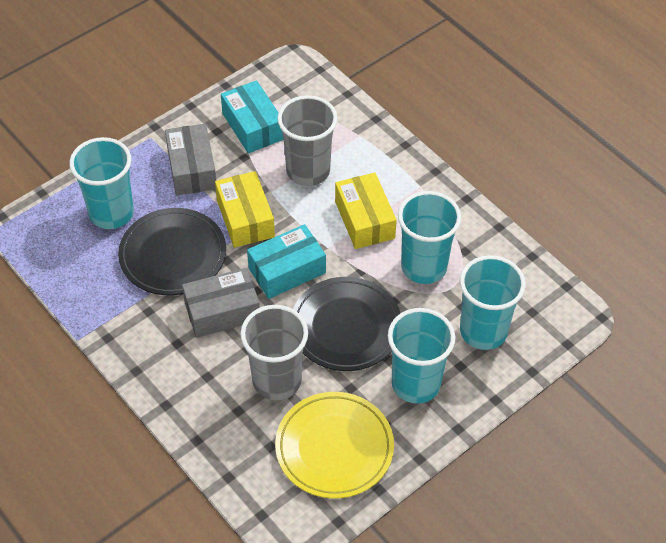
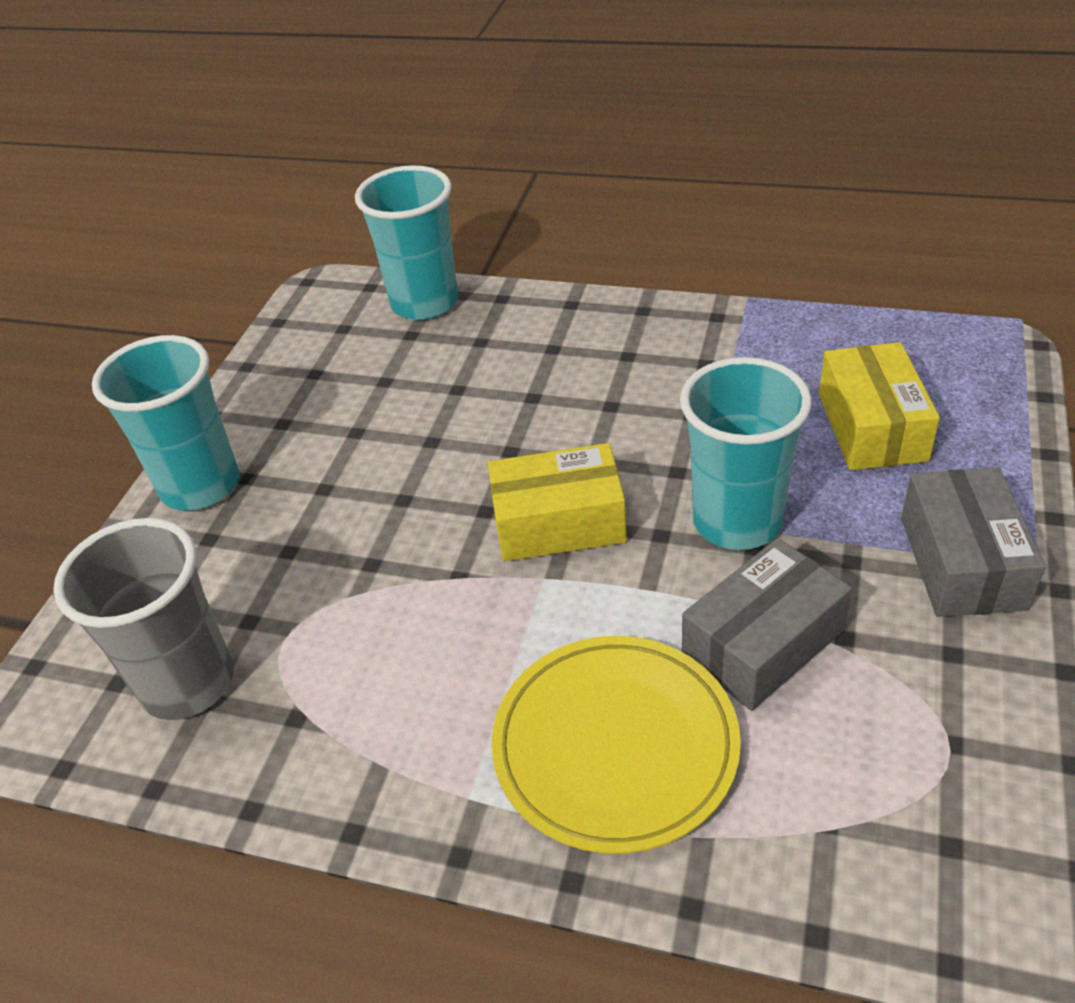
black plate: [118,208,226,295] [293,277,400,371] = 2 -> none = 0
grey cup: [240,305,308,400] [277,95,338,186] = 2 -> [53,518,234,720] = 1
turquoise box: [221,80,284,153] [247,224,326,299] = 2 -> none = 0
turquoise cup: [70,137,134,229] [388,308,455,404] [398,191,461,284] [460,255,526,350] = 4 -> [92,335,239,510] [355,165,458,320] [680,357,812,550] = 3

